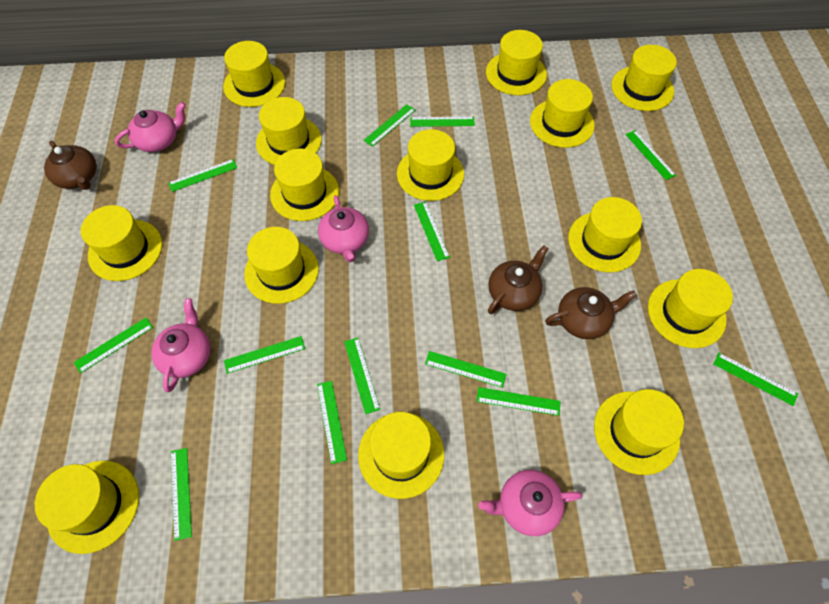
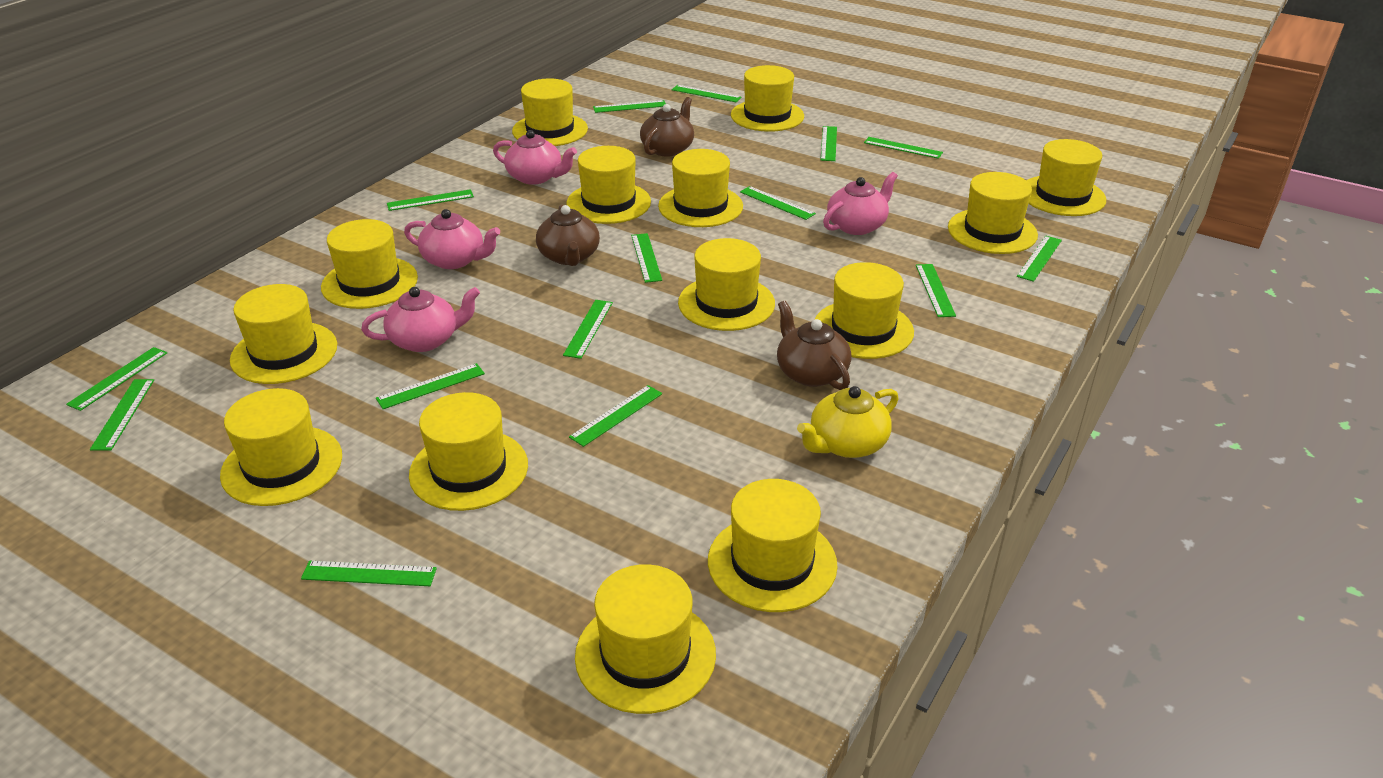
green ruler: [74,317,153,373] [168,159,237,192] [171,448,192,541] [224,336,305,374] [317,381,347,464] [344,338,380,414] [364,104,415,147] [410,117,475,127] [414,202,450,261] [425,351,506,388] [476,387,560,416] [626,130,676,180] [714,353,798,406] = 13 -> [66,347,167,411] [90,379,154,451] [301,561,437,586] [376,363,485,409] [387,189,474,211] [563,300,613,359] [569,385,662,447] [593,100,666,113] [631,233,662,283] [672,85,742,102] [740,186,816,220] [821,126,837,161] [864,137,943,159] [916,264,956,317] [1017,236,1062,282] = 15
yellow teapot: none = 0 -> [797,386,899,458] = 1

